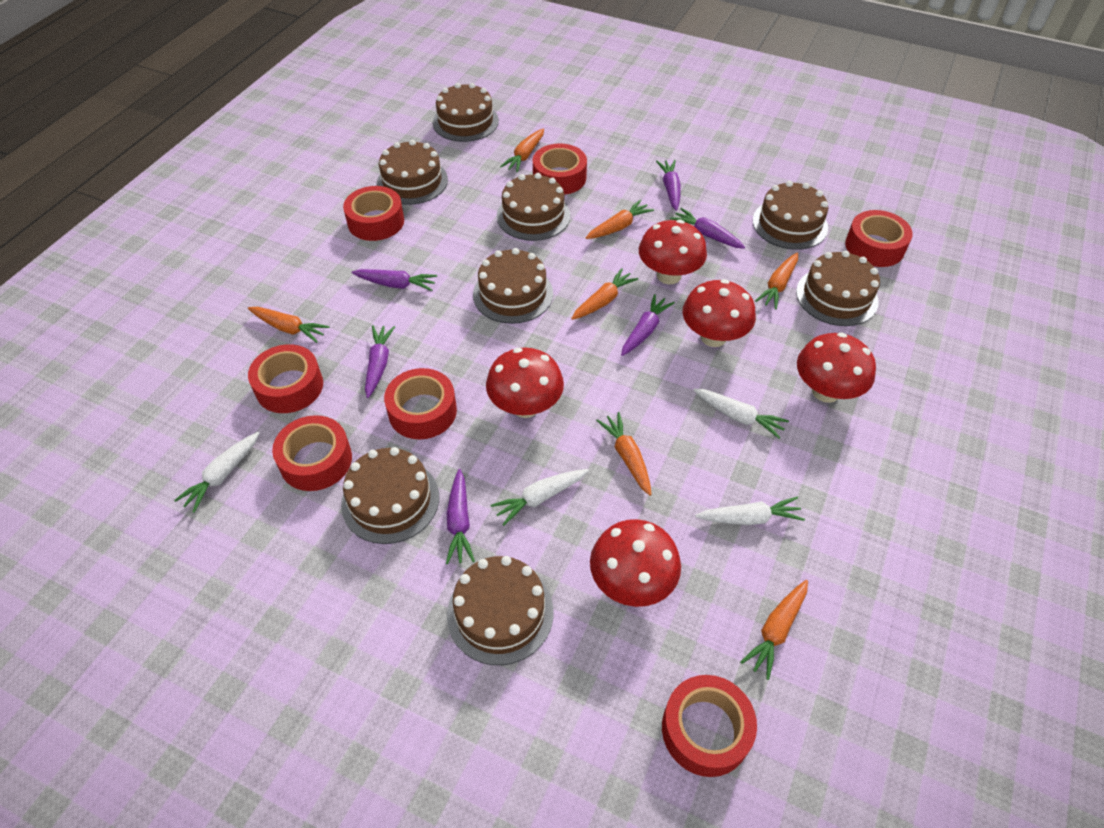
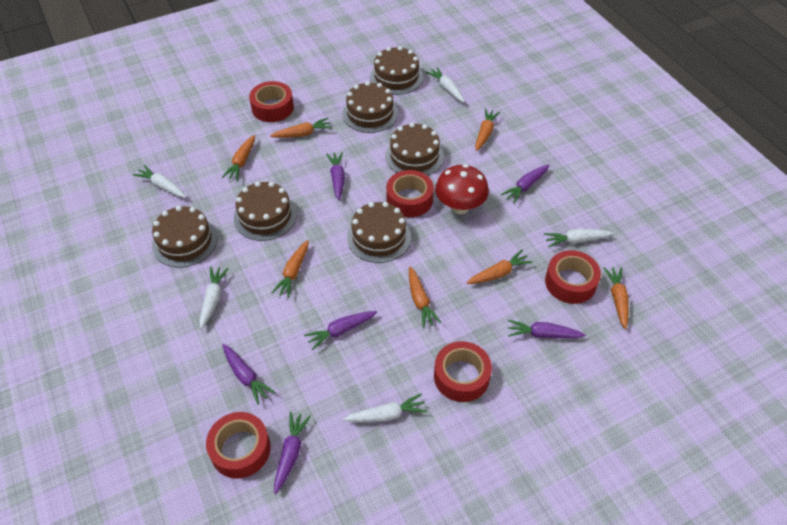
brown cake: [341,447,439,544] [377,140,448,205] [433,83,499,142] [447,556,553,665] [473,248,553,324] [497,173,570,241] [753,181,828,250] [796,251,880,326] = 8 -> [152,206,218,268] [234,181,297,241] [342,81,398,133] [347,202,411,263] [370,46,423,95] [385,123,444,176] = 6
red mushroom: [486,348,564,418] [590,519,681,607] [639,220,707,284] [682,279,756,347] [797,332,876,403] = 5 -> [435,164,489,214] = 1
red tape: [248,344,323,413] [272,415,352,491] [343,186,404,241] [384,368,457,439] [533,143,587,195] [662,675,757,777] [845,210,913,267] = 7 -> [206,412,271,479] [249,81,294,122] [386,170,434,217] [434,341,492,402] [545,250,601,304] = 5
white carrot: [174,432,259,513] [491,469,589,526] [693,389,789,439] [695,497,805,525] = 4 -> [133,165,186,198] [199,267,229,329] [343,393,427,422] [425,67,465,102] [544,229,614,247] = 5

